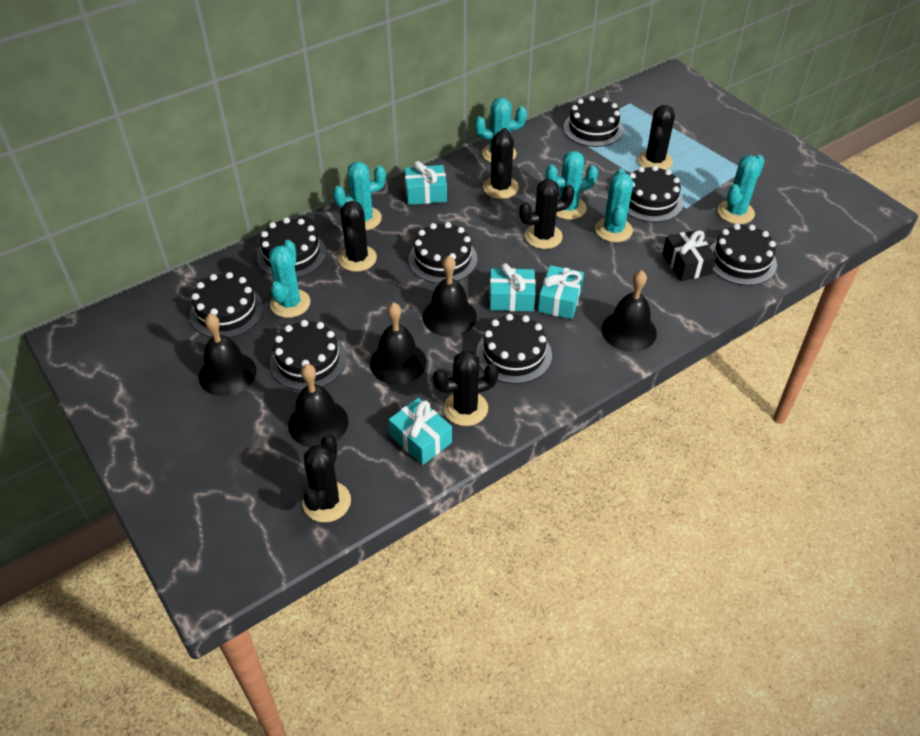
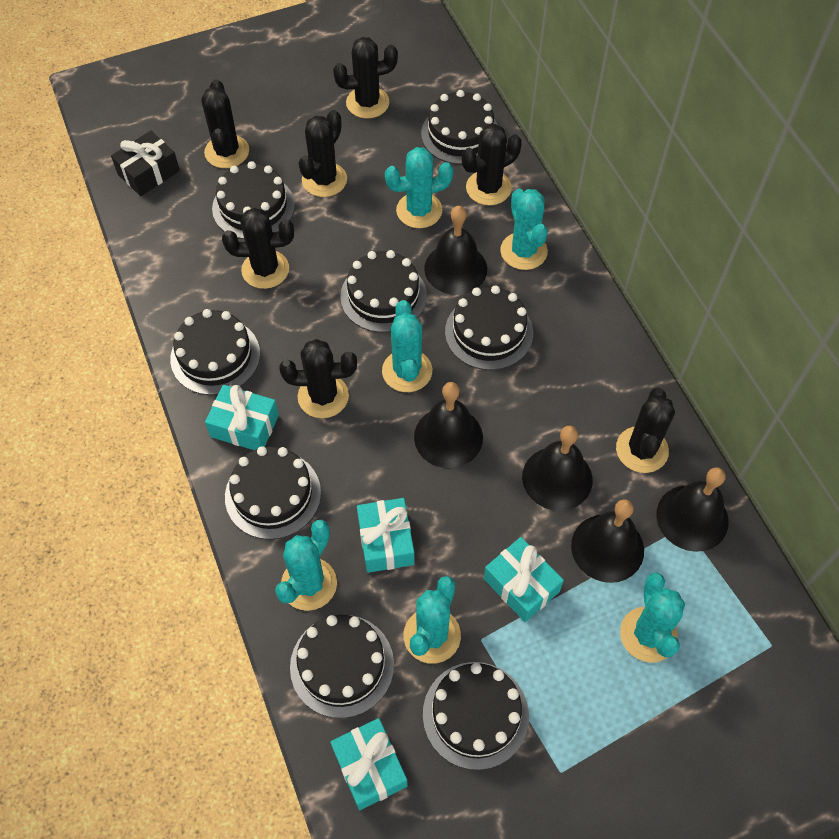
black cactus: [302,434,351,523] [338,201,377,272] [433,351,499,426] [483,128,519,199] [519,179,575,249] [638,105,675,170] = 6 -> [201,79,249,168] [222,208,294,289] [279,339,357,418] [299,110,347,197] [333,37,398,119] [462,124,522,205] [616,388,675,473] = 7

